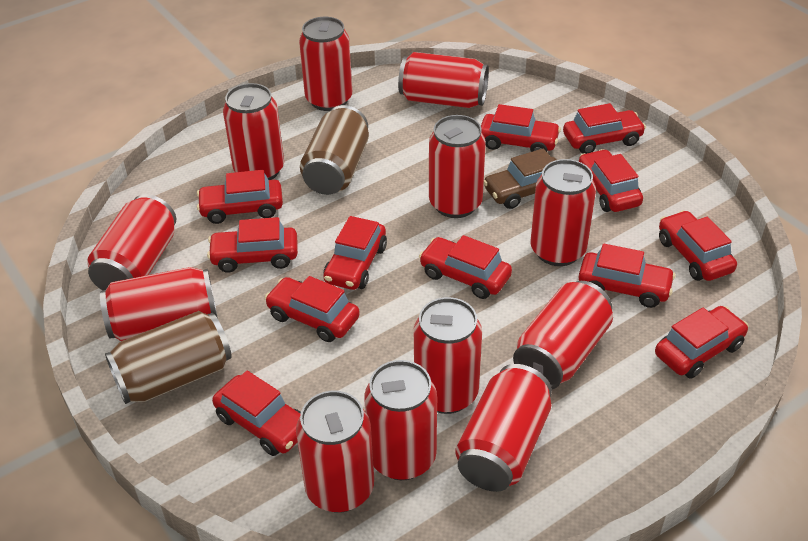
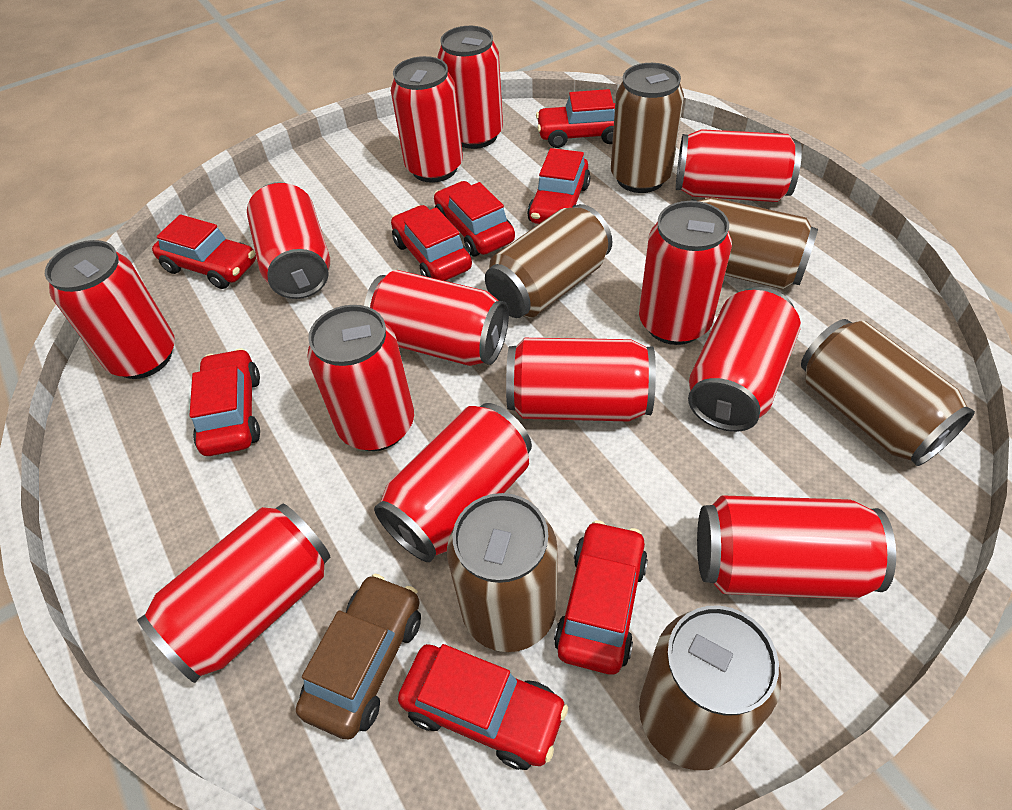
brown can: [105,311,232,404] [300,105,369,195] = 2 -> [447,493,558,652] [485,204,612,318] [611,63,684,193] [639,606,781,770] [691,197,818,289] [801,319,975,466] = 6
red can: [87,194,176,291] [100,267,217,341] [223,83,284,180] [296,391,374,513] [299,17,352,111] [364,360,437,480] [398,52,489,108] [414,297,482,414] [429,115,486,218] [455,364,552,492] [513,281,613,389] [530,159,596,266] = 12 -> [45,240,175,379] [137,503,330,683] [247,182,330,299] [307,305,414,451] [364,270,509,366] [374,403,532,562] [391,56,463,183] [437,26,503,149] [506,338,656,422] [639,201,732,345] [676,129,802,202] [688,287,801,432] [697,495,896,600] = 13
red car: [197,170,283,224] [207,217,298,273] [212,371,301,456] [265,276,360,342] [323,216,387,290] [419,235,512,299] [481,104,561,152] [563,103,646,154] [579,149,643,212] [579,244,676,308] [655,306,749,379] [659,210,737,281] = 12 -> [152,214,256,289] [190,348,260,456] [391,205,472,281] [398,644,568,770] [434,181,515,256] [527,148,590,224] [536,89,615,148] [554,520,648,674] = 8

